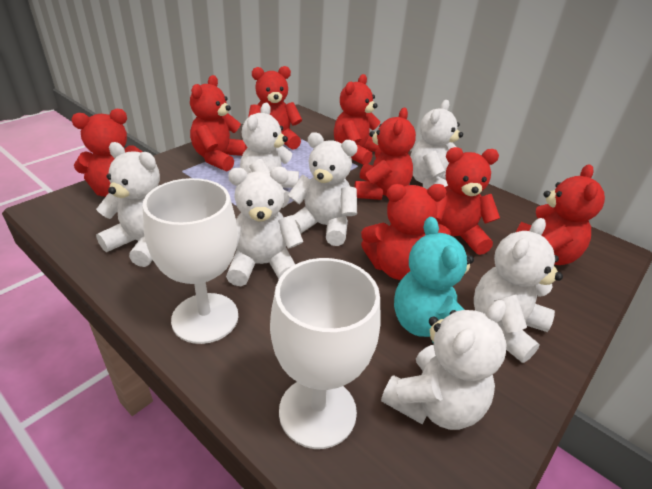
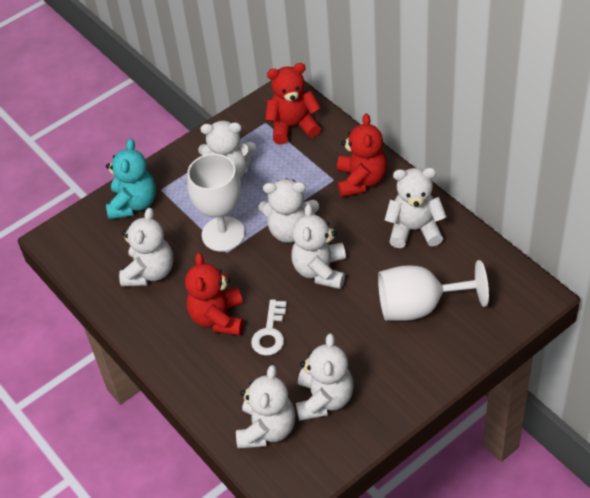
red teddy bear: [71,109,143,197] [190,75,248,171] [248,66,302,150] [334,74,380,165] [354,108,416,200] [361,184,447,280] [436,147,500,255] [516,164,605,265] = 8 -> [185,253,244,335] [265,63,321,144] [337,113,387,197] = 3
white key: none = 0 -> [251,300,287,356] = 1

